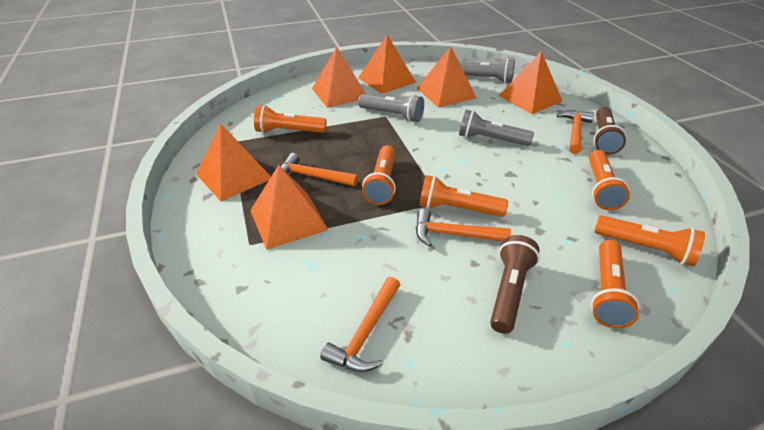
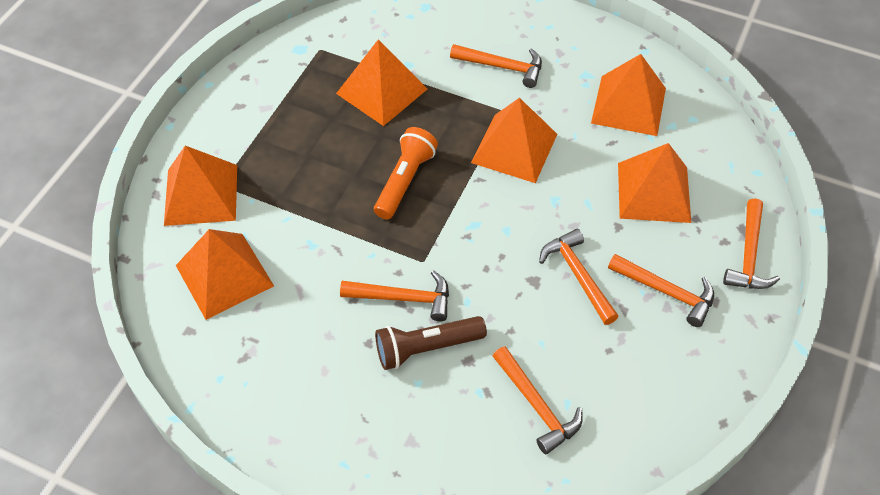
brown flashlight: [490,235,540,334] [594,107,626,155] = 2 -> [375,316,487,370] = 1
grey flashlight: [358,94,424,122] [459,59,515,83] [459,110,534,146] = 3 -> none = 0
orange flashlight: [254,105,327,133] [362,145,396,205] [419,175,508,217] [589,150,630,210] [591,240,640,328] [594,216,705,267] = 6 -> [374,127,438,219] = 1
orange hammer: [281,153,358,186] [320,277,400,372] [416,209,511,247] [557,110,594,154] = 4 -> [340,270,449,322] [450,44,542,88] [493,346,583,454] [539,229,619,325] [608,254,714,327] [723,198,780,289] = 6

